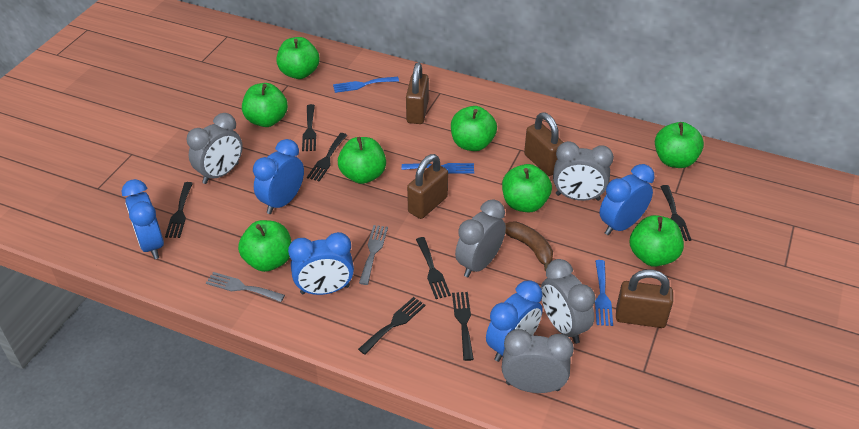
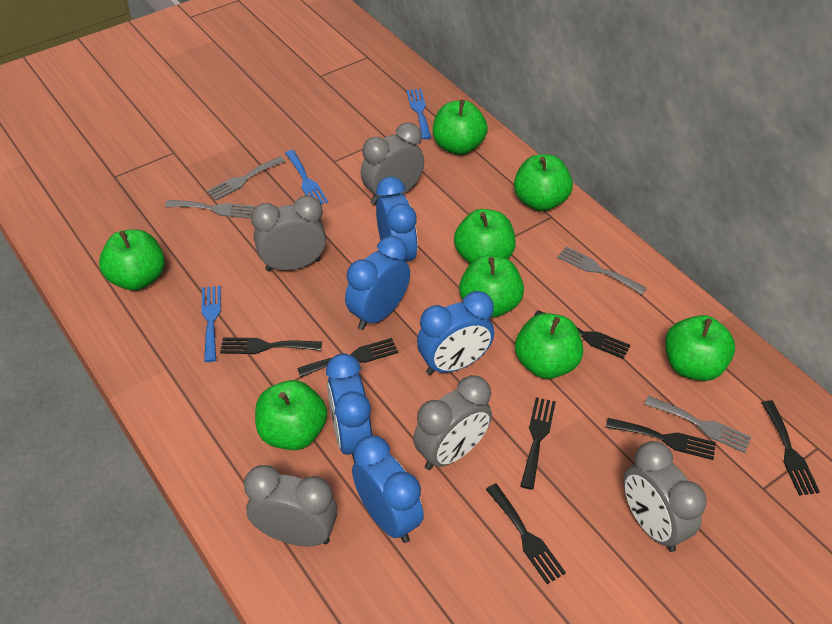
brown banana: [505,221,553,271] = 1 -> none = 0
brown padlock: [406,63,429,124] [407,154,448,219] [524,113,564,176] [616,269,673,328] = 4 -> none = 0
grey fork: [206,272,285,302] [359,225,388,285] = 2 -> [165,200,255,219] [206,156,286,201] [557,246,647,295] [645,396,752,453] = 4

